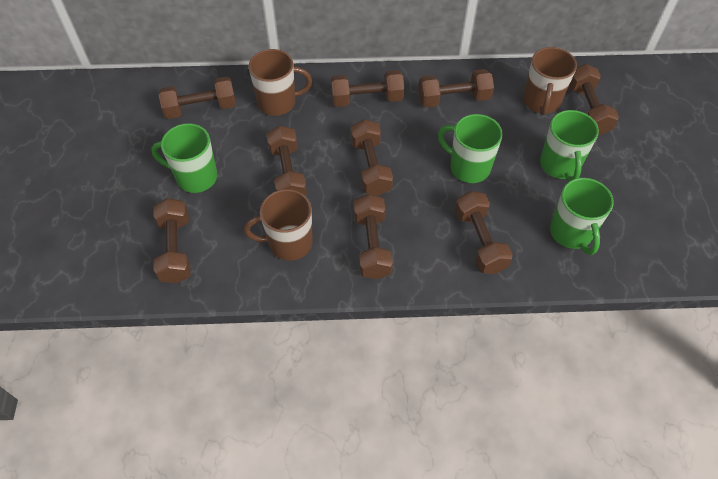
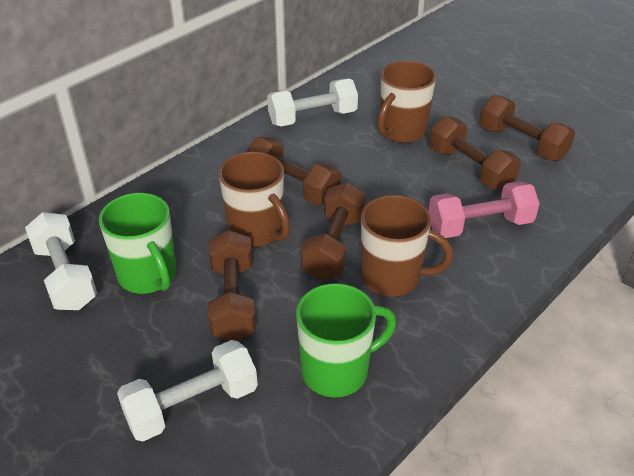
brown dumbbell: [153,198,191,283] [158,77,236,119] [266,125,307,196] [331,70,404,107] [351,119,393,196] [354,194,393,279] [418,69,494,108] [455,191,513,274] [569,64,619,135] = 9 -> [208,230,256,341] [246,137,341,205] [301,183,366,280] [429,116,521,190] [479,95,575,161] = 5
green mug: [151,123,217,193] [438,114,503,183] [540,110,599,181] [550,178,614,255] = 4 -> [99,193,177,294] [296,283,396,397] = 2
pink dumbbell: none = 0 -> [429,181,540,238] = 1
white dumbbell: none = 0 -> [25,212,97,310] [117,340,258,441] [267,78,358,126] = 3

